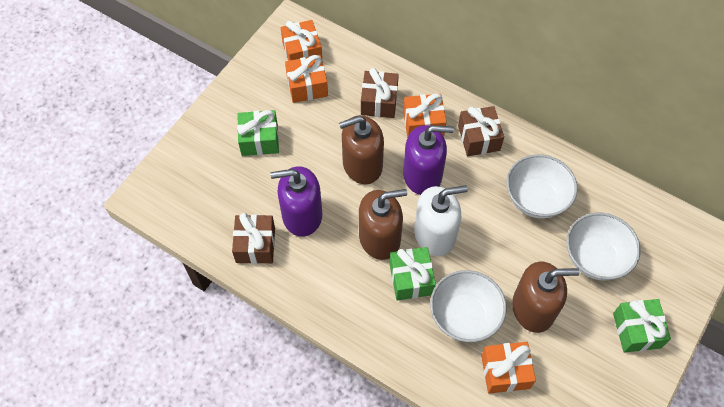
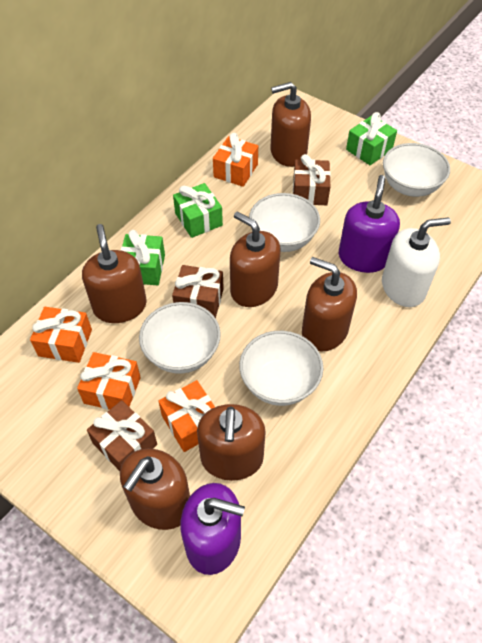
brown soap dispenser: [339,115,384,184] [359,189,407,260] [512,261,580,333] = 3 -> [82,224,147,323] [120,449,190,530] [197,404,266,481] [230,211,281,307] [270,82,311,167] [302,257,357,352] = 6
white bowl: [430,270,507,342] [506,154,578,219] [566,213,641,280] = 3 -> [139,302,221,374] [239,331,323,406] [249,193,320,252] [383,143,450,197] = 4

